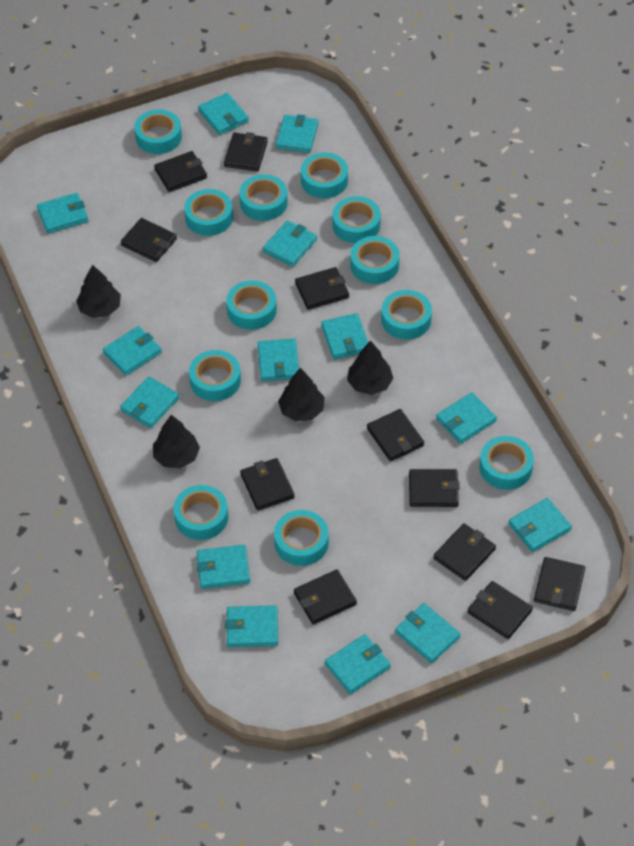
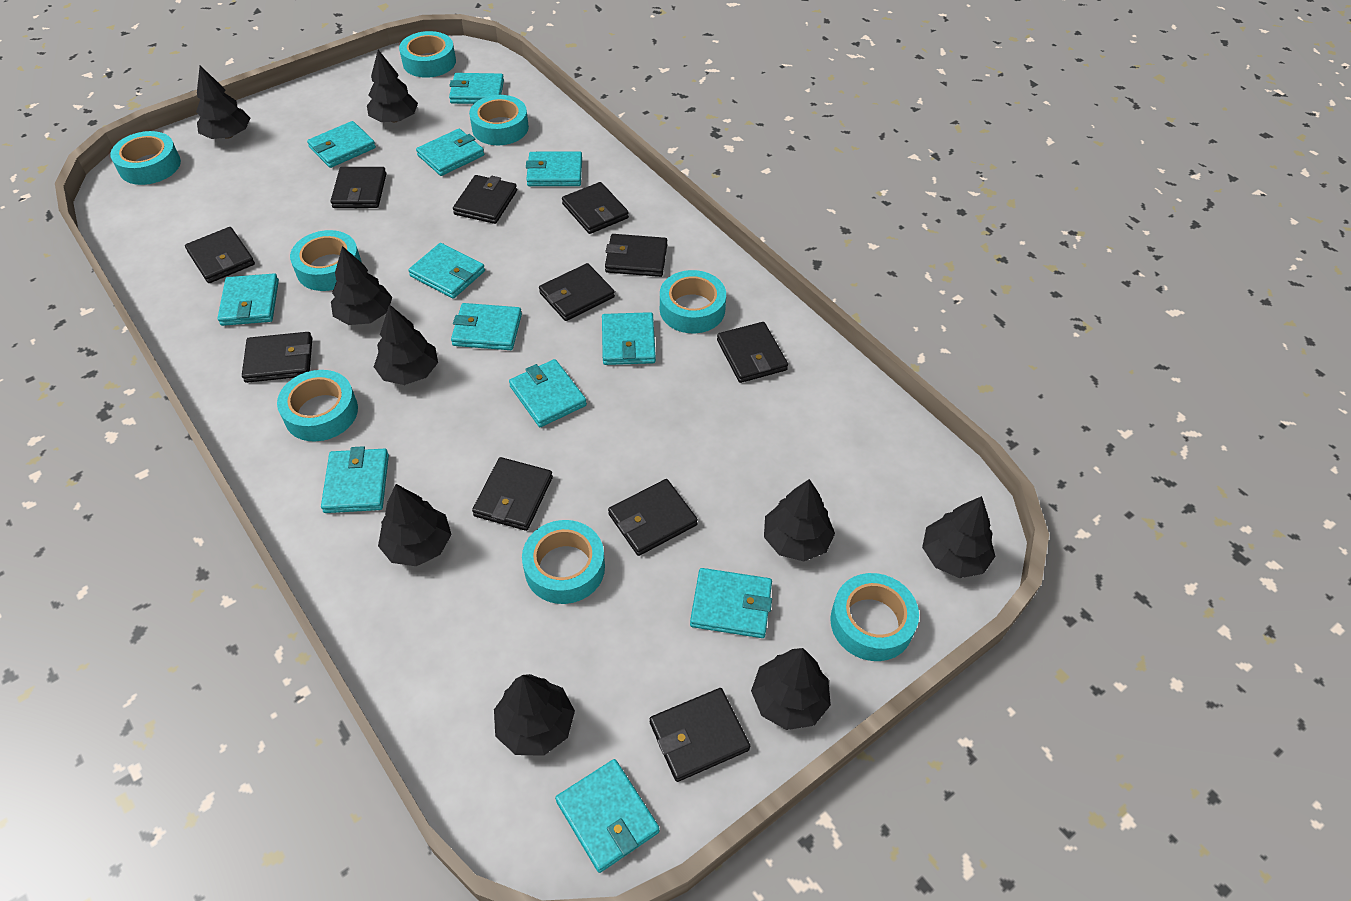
black tree: [76,264,121,318] [153,415,200,468] [278,368,325,421] [347,341,393,395] = 4 -> [196,66,250,139] [331,246,392,325] [367,50,418,122] [374,304,438,385] [378,484,452,566] [494,674,575,756] [751,648,831,730] [764,479,835,561] [922,496,995,578] = 9
turquoise tape: [134,109,182,154] [173,485,228,540] [184,189,233,236] [189,350,241,401] [226,280,277,330] [239,174,288,221] [274,510,329,566] [301,153,348,198] [332,196,381,243] [350,236,400,284] [381,290,432,340] [480,436,534,490] = 12 -> [110,131,181,185] [277,370,358,441] [290,230,362,291] [399,31,456,78] [469,95,529,145] [522,520,605,604] [660,270,726,333] [830,573,919,661] = 8
turquoise wallet: [37,193,89,233] [103,326,162,375] [120,376,179,428] [196,545,250,589] [198,93,249,135] [225,605,278,647] [258,338,299,381] [263,220,317,267] [276,114,318,153] [321,313,369,359] [325,634,391,694] [395,603,461,663] [436,392,497,444] [509,498,572,552] = 14 -> [217,273,279,326] [307,121,376,168] [321,446,389,513] [408,243,485,299] [416,129,484,176] [449,73,504,104] [451,303,522,350] [509,359,587,427] [526,152,582,186] [555,759,660,873] [602,312,656,365] [690,568,772,638] = 12

